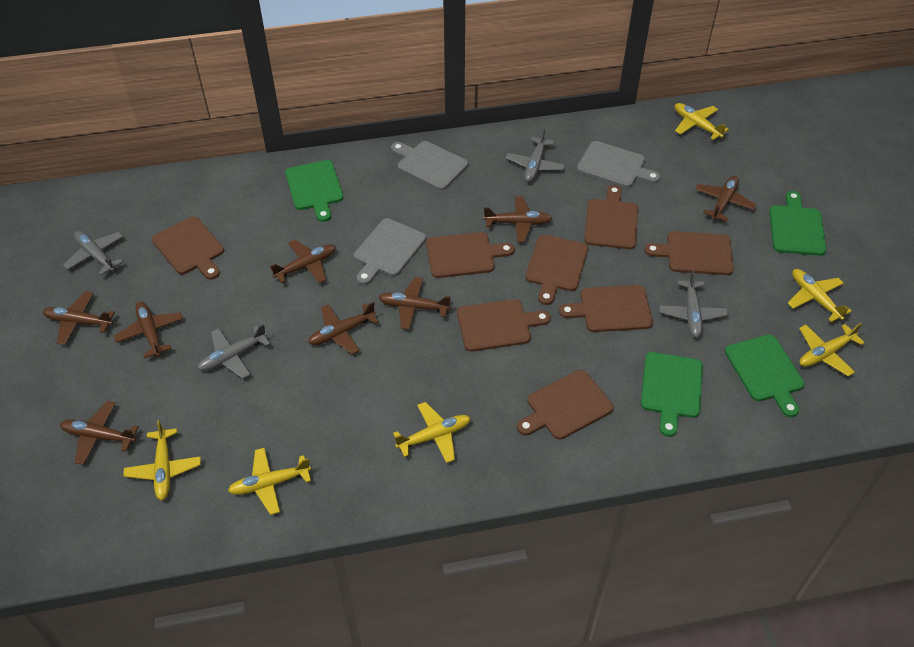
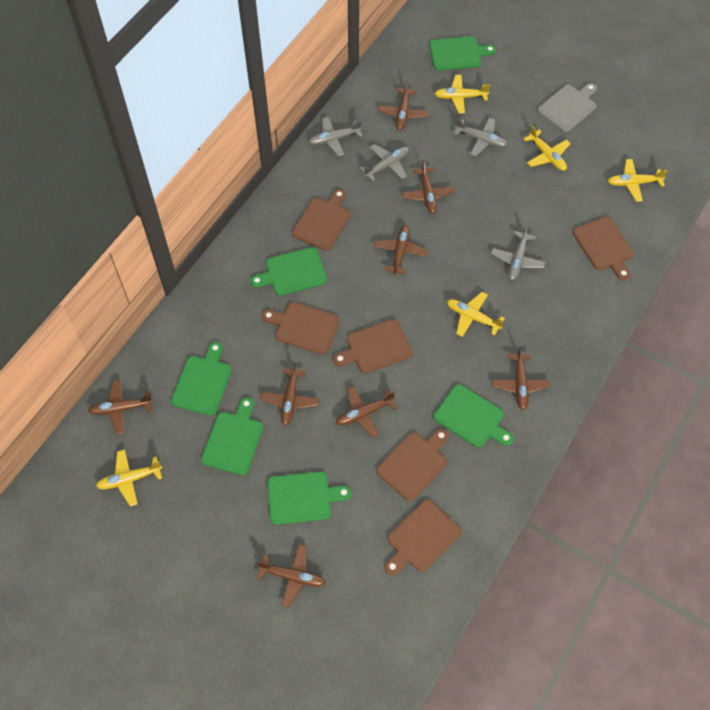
brown cutting board: [152,216,224,280] [426,232,514,278] [457,299,551,352] [517,370,614,440] [526,235,588,305] [559,285,653,332] [584,185,638,249] [644,231,734,275] = 8 -> [262,302,340,354] [292,189,351,251] [333,319,413,373] [376,429,449,501] [385,499,462,575] [573,217,634,281] = 6
green cutting board: [285,160,344,222] [641,352,703,437] [725,335,805,417] [769,191,827,256] = 4 -> [171,342,232,416] [201,397,263,475] [250,247,327,296] [267,472,351,525] [429,36,496,71] [434,384,514,447] = 6
grey cutting board: [354,218,426,285] [391,141,468,190] [577,141,660,188] = 3 -> [538,83,597,132] = 1
yellow plane: [123,420,201,501] [228,448,311,515] [393,402,470,463] [675,103,729,140] [788,269,852,322] [799,323,865,376] = 6 -> [96,449,162,506] [434,75,490,113] [447,292,505,337] [524,125,571,171] [608,159,668,202] = 5

